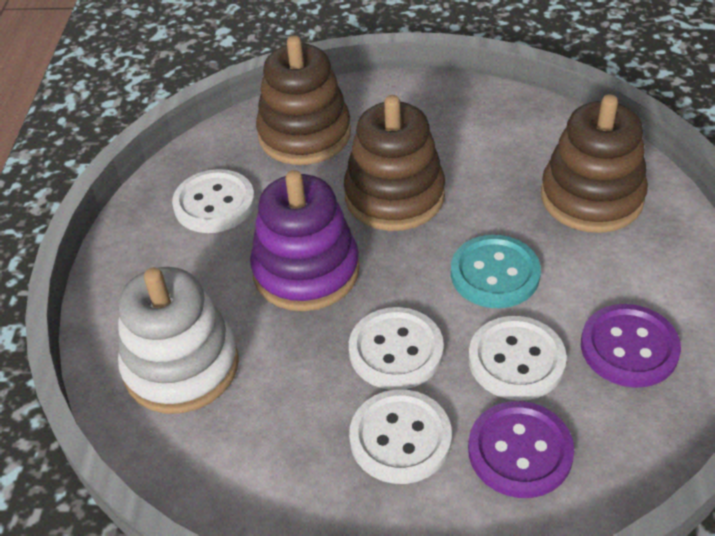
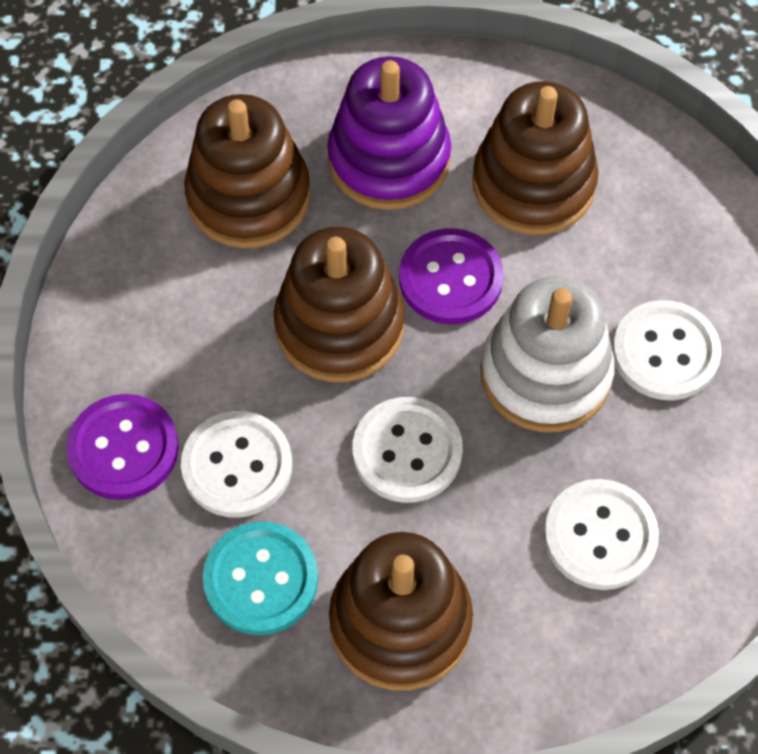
brown stacking toy: [256,35,351,165] [344,95,445,231] [541,94,648,233] = 3 -> [184,94,310,248] [274,226,405,382] [329,532,473,691] [473,81,599,235] = 4

